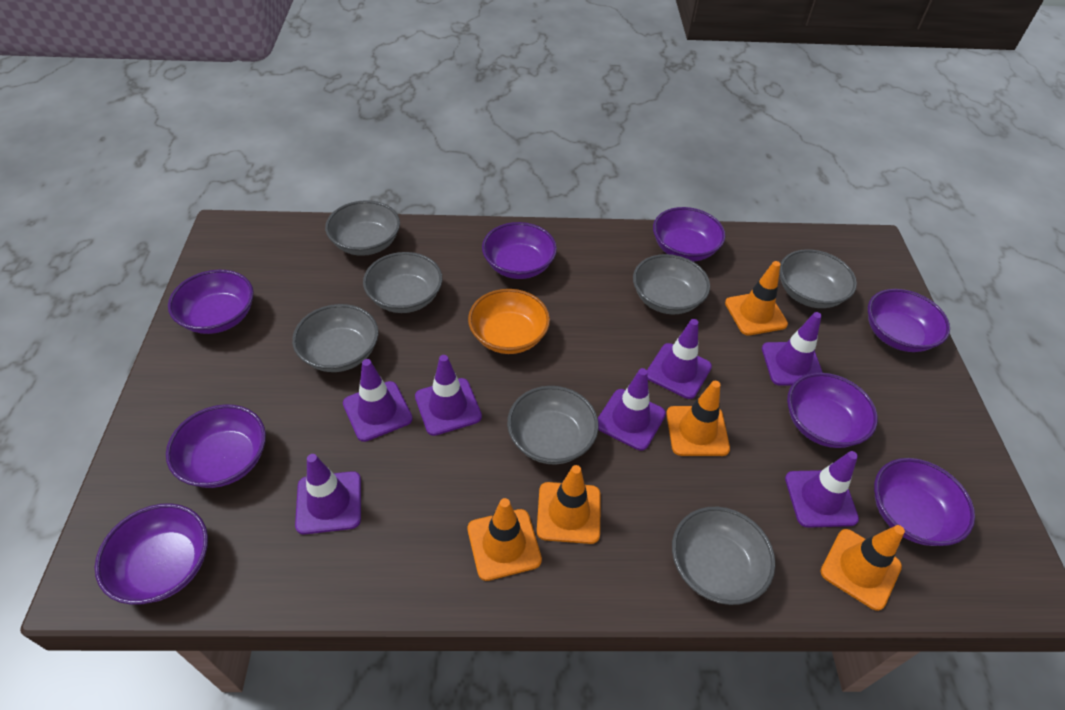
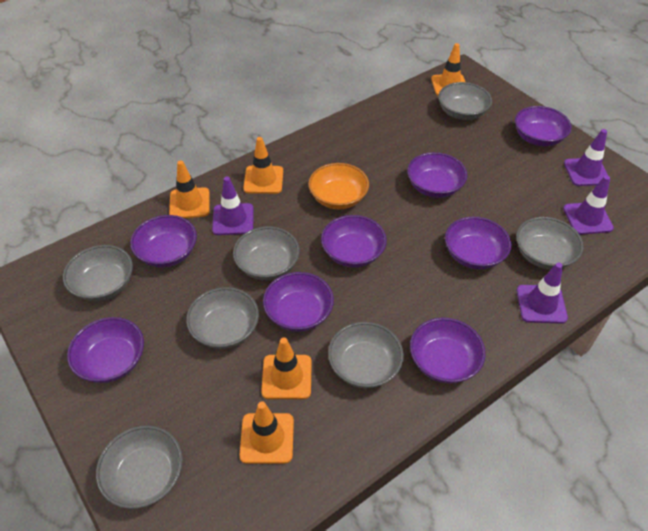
purple traffic cone: [295,454,361,534] [343,359,413,442] [415,355,482,436] [598,368,666,451] [647,319,712,399] [762,312,823,386] [785,451,859,528] = 7 -> [212,177,254,235] [517,262,568,324] [563,175,614,235] [564,129,610,186] = 4

